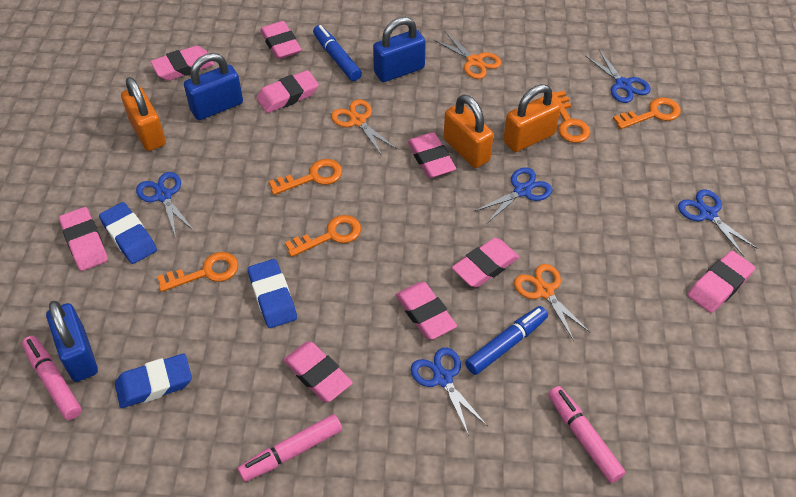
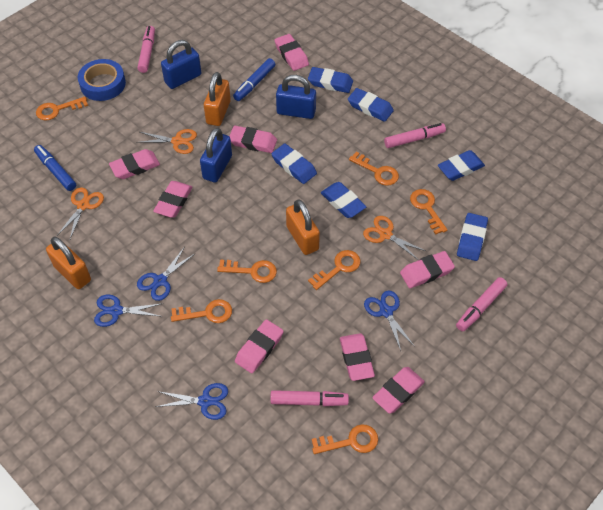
blue eraser: [99,202,157,264] [115,353,192,408] [248,259,297,328] = 3 -> [272,144,317,184] [308,67,353,93] [321,182,366,218] [348,88,394,122] [438,150,485,181] [457,213,488,261] = 6
blue scissors: [136,172,194,237] [411,348,487,436] [473,167,552,224] [586,50,651,103] [678,189,758,257] = 5 -> [94,294,162,327] [137,248,195,301] [155,383,228,420] [364,291,415,351] = 4
blue tape: none = 0 -> [78,59,126,101] = 1
orange key: [157,252,238,292] [268,159,342,195] [285,215,361,257] [552,91,590,143] [613,97,681,129] = 5 -> [36,97,88,120] [171,299,232,323] [217,260,277,283] [308,250,361,290] [311,424,378,454] [349,151,399,186] [410,189,447,235] = 7
pink eraser: [59,207,108,271] [150,46,214,81] [257,70,319,113] [260,21,301,59] [283,342,353,402] [395,282,457,340] [407,132,456,178] [452,238,519,288] [688,251,755,313] = 9 -> [109,149,160,179] [153,181,193,218] [229,126,277,153] [235,319,284,373] [274,34,309,71] [340,333,375,381] [372,367,425,414] [400,251,455,288] = 8
pink marker: [22,336,82,420] [238,414,342,482] [548,386,625,483] = 3 -> [137,26,155,73] [270,390,349,406] [384,123,446,148] [456,277,507,332] = 4

